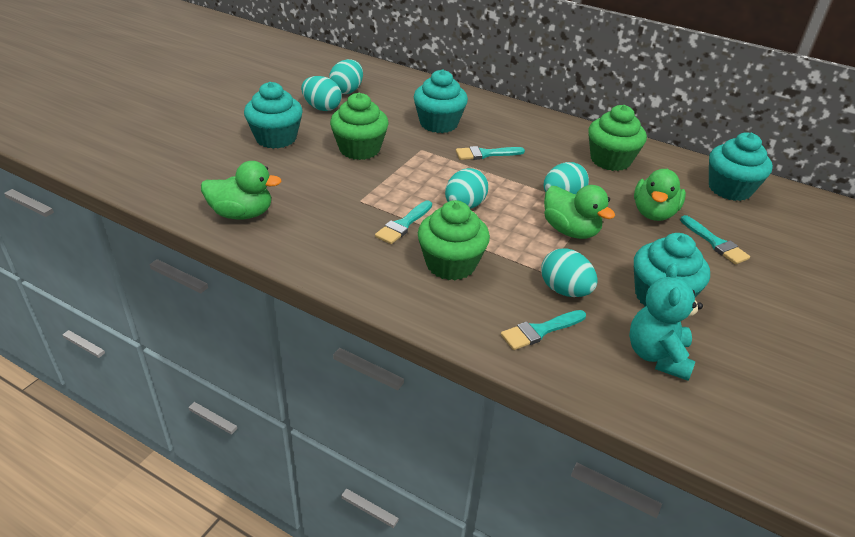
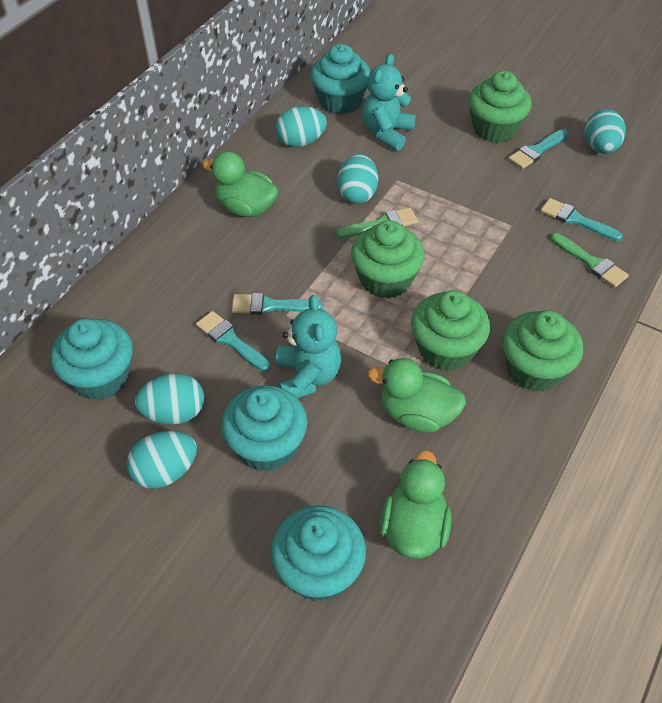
green brush: none = 0 -> [336,208,418,238] [551,233,629,287] = 2
green cupcake: [330,93,389,160] [418,200,490,280] [588,105,647,171] = 3 -> [351,220,425,299] [411,290,490,371] [469,71,532,143] [502,310,583,392] = 4
turquoise teddy bear: [629,263,703,381] = 1 -> [276,295,341,398] [363,54,416,151] = 2

